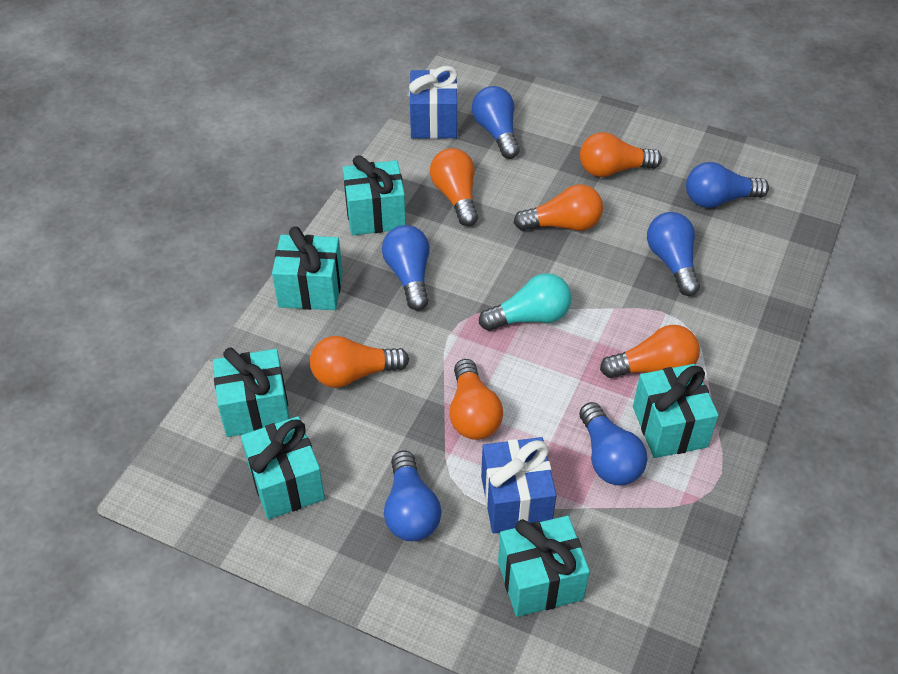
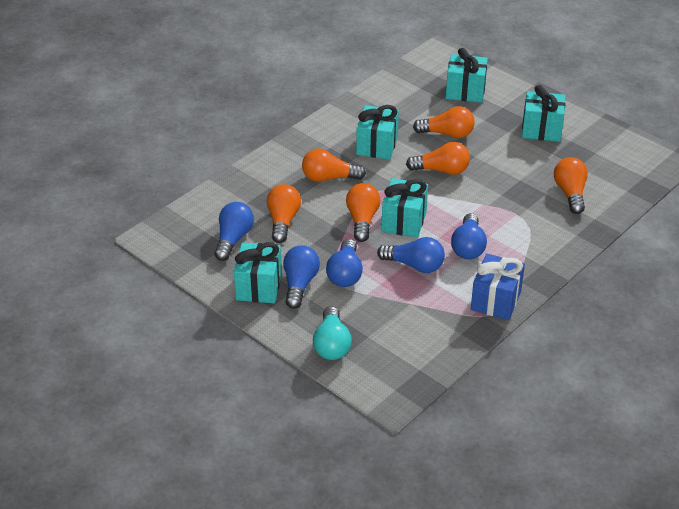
blue gift: [409,66,458,139] [481,437,557,533] = 2 -> [471,254,525,320] = 1
blue light bulb: [382,225,430,311] [384,451,441,541] [472,86,520,159] [579,402,648,486] [647,212,700,296] [686,162,769,208] = 6 -> [214,202,254,261] [283,245,320,309] [326,239,363,287] [377,237,445,273] [451,213,487,259] = 5
turquoise gift: [213,347,290,437] [241,416,325,519] [272,226,343,310] [343,155,406,235] [498,516,590,617] [633,364,719,458] = 6 -> [234,242,282,303] [356,105,399,160] [381,178,428,238] [446,48,488,103] [522,85,566,142] = 5

